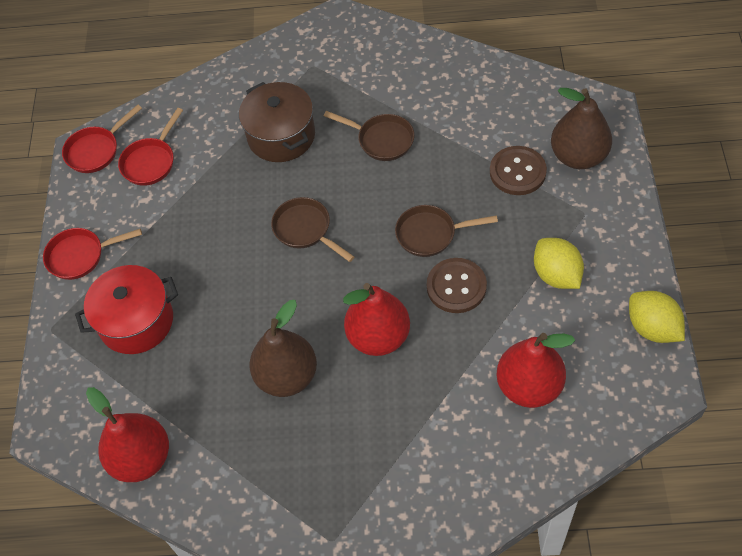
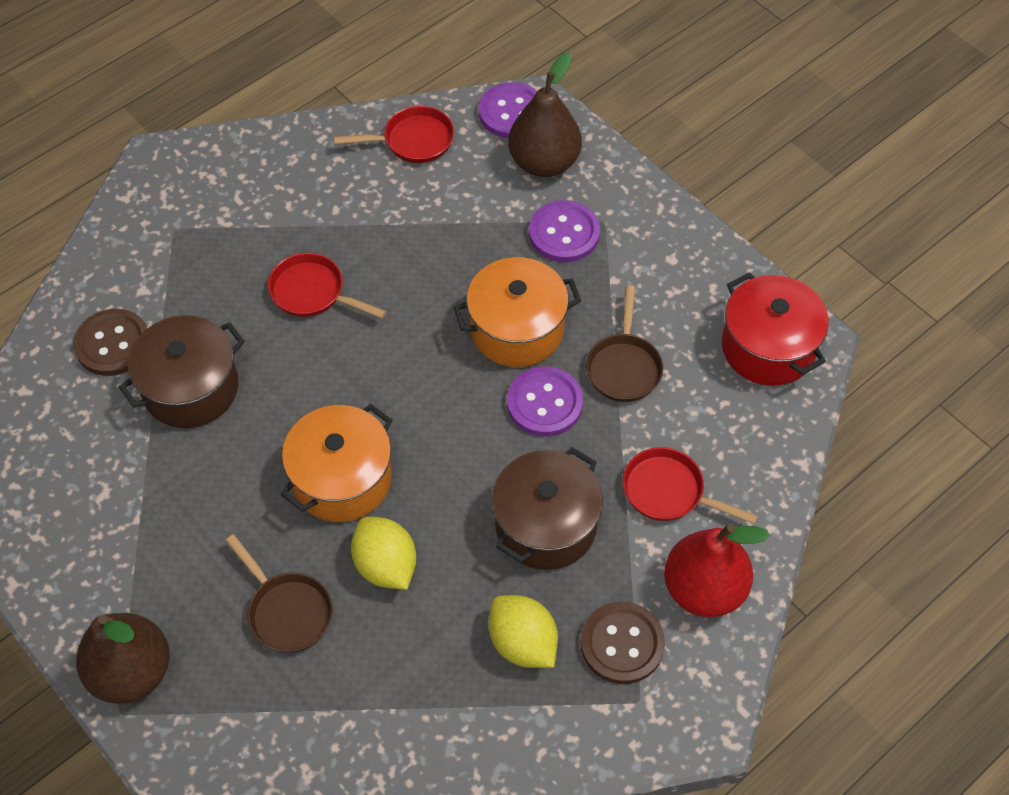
brown pan: [271,197,354,262] [324,111,414,161] [395,205,498,257] = 3 -> [225,534,333,653] [586,285,663,402] = 2
brown pot: [239,82,315,162] = 1 -> [119,315,245,428] [492,447,603,570] = 2
orange pot: none = 0 -> [281,404,392,522] [453,257,581,367] = 2
purple button: none = 0 -> [479,82,537,138] [507,367,583,436] [529,200,600,262] = 3
red pear: [86,387,169,482] [343,283,410,356] [497,333,575,408] = 3 -> [664,524,770,617] = 1

